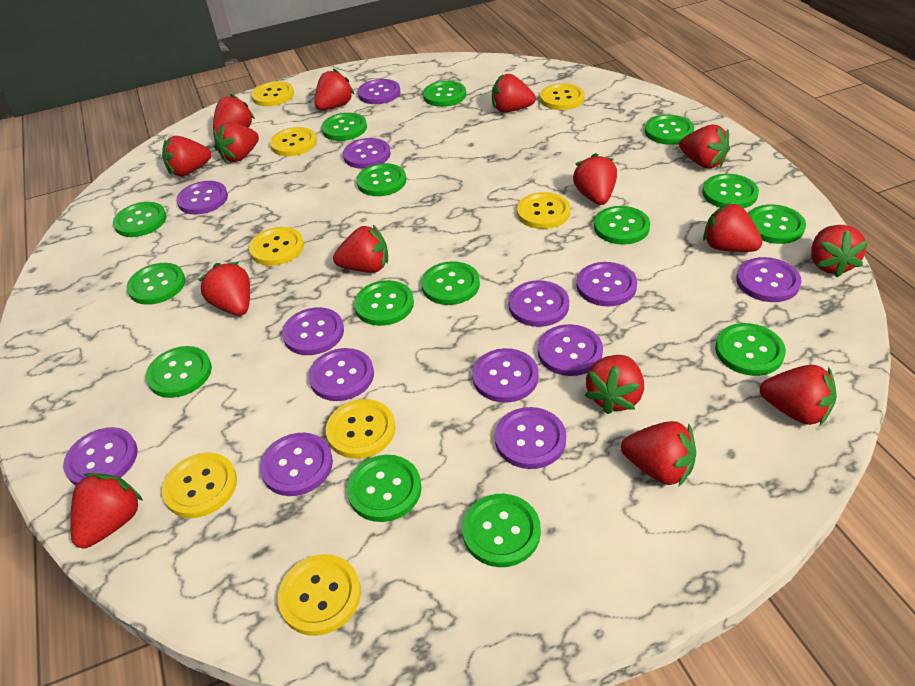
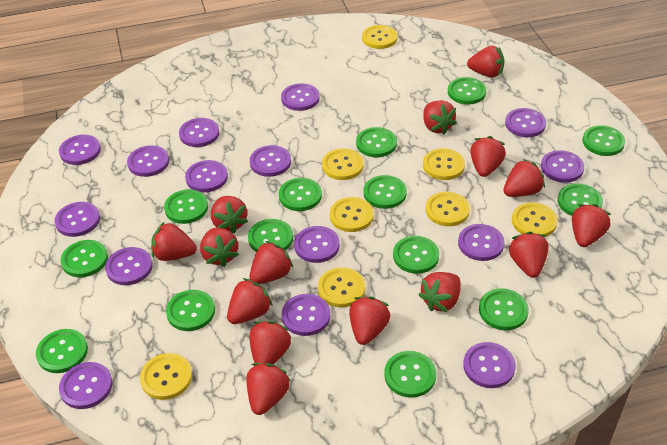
green button: [113,202,167,237] [126,263,185,305] [146,346,212,398] [321,113,367,141] [347,455,422,522] [354,280,414,326] [356,163,406,196] [421,261,480,305] [423,81,466,107] [462,494,541,567] [594,206,650,245] [645,115,694,145] [702,174,759,208] [715,323,786,376] [748,204,806,244] = 15 -> [36,329,88,373] [61,240,108,278] [164,189,208,224] [166,290,215,331] [248,219,293,252] [279,178,322,211] [356,127,397,157] [364,175,407,209] [384,351,436,398] [393,236,439,274] [448,77,486,104] [479,288,529,330] [557,183,603,216] [583,125,625,156] = 14
purple button: [63,427,138,486] [176,181,228,215] [260,433,333,496] [282,307,344,355] [308,348,374,401] [343,138,391,169] [358,79,400,104] [472,348,539,403] [495,407,566,469] [508,280,569,327] [538,324,603,376] [576,262,637,307] [736,257,801,302] = 13 -> [55,202,100,237] [59,135,101,165] [59,362,113,409] [105,247,153,285] [127,145,169,177] [179,118,219,147] [185,160,228,192] [250,145,291,177] [281,83,320,111] [282,294,330,336] [294,226,340,263] [458,224,504,261] [463,342,516,388] [505,108,546,137] [541,150,584,182] = 15

